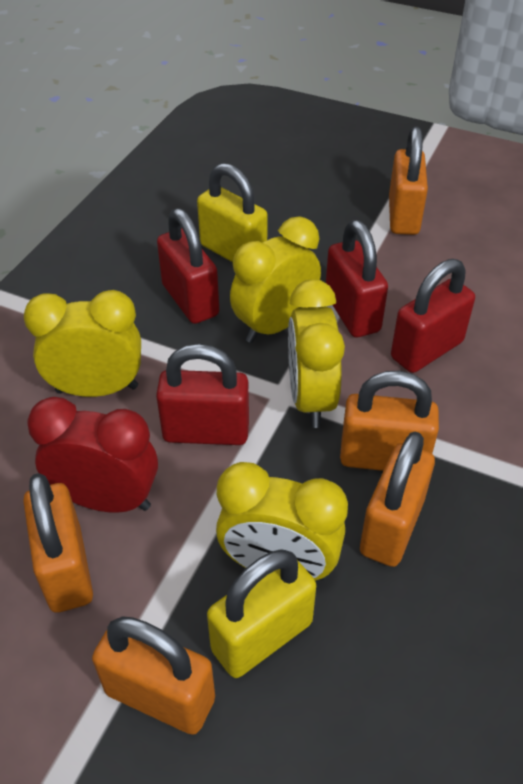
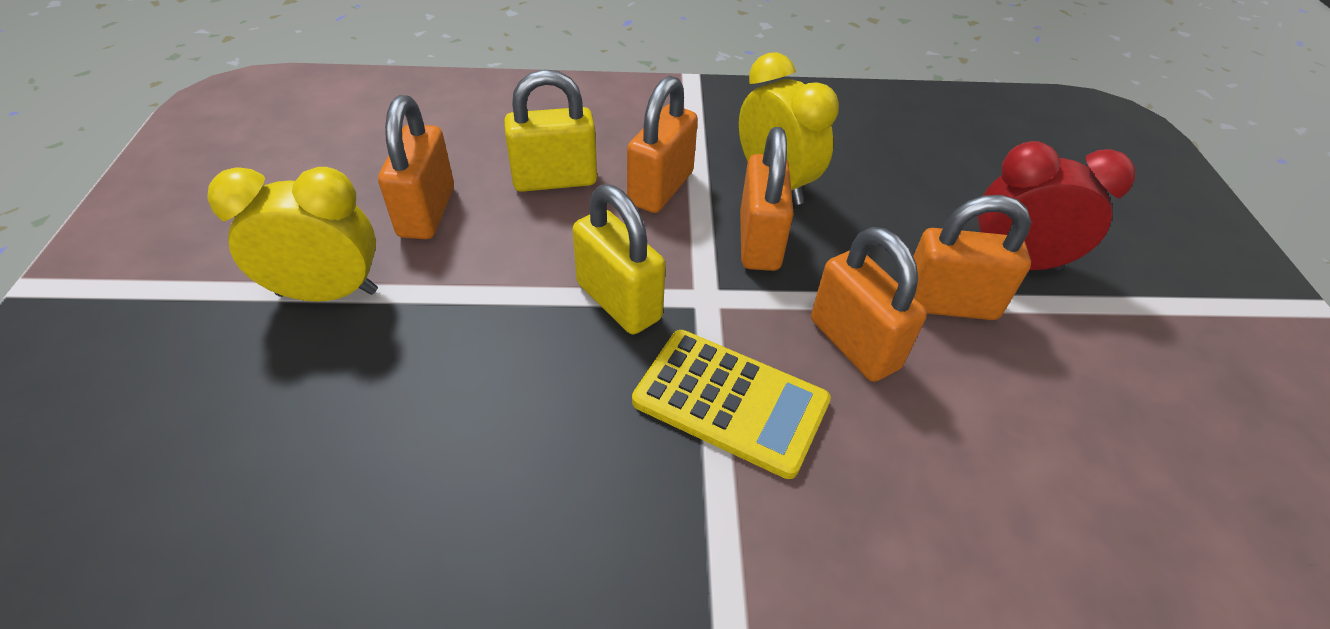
red padlock: [156,344,249,445] [157,208,219,324] [326,220,388,337] [391,259,475,373] = 4 -> none = 0
yellow calculator: none = 0 -> [632,330,831,479] = 1
yellow clock: [24,290,141,397] [216,462,348,581] [230,217,321,343] [288,279,345,428] = 4 -> [207,167,378,301] [739,52,839,205] = 2

